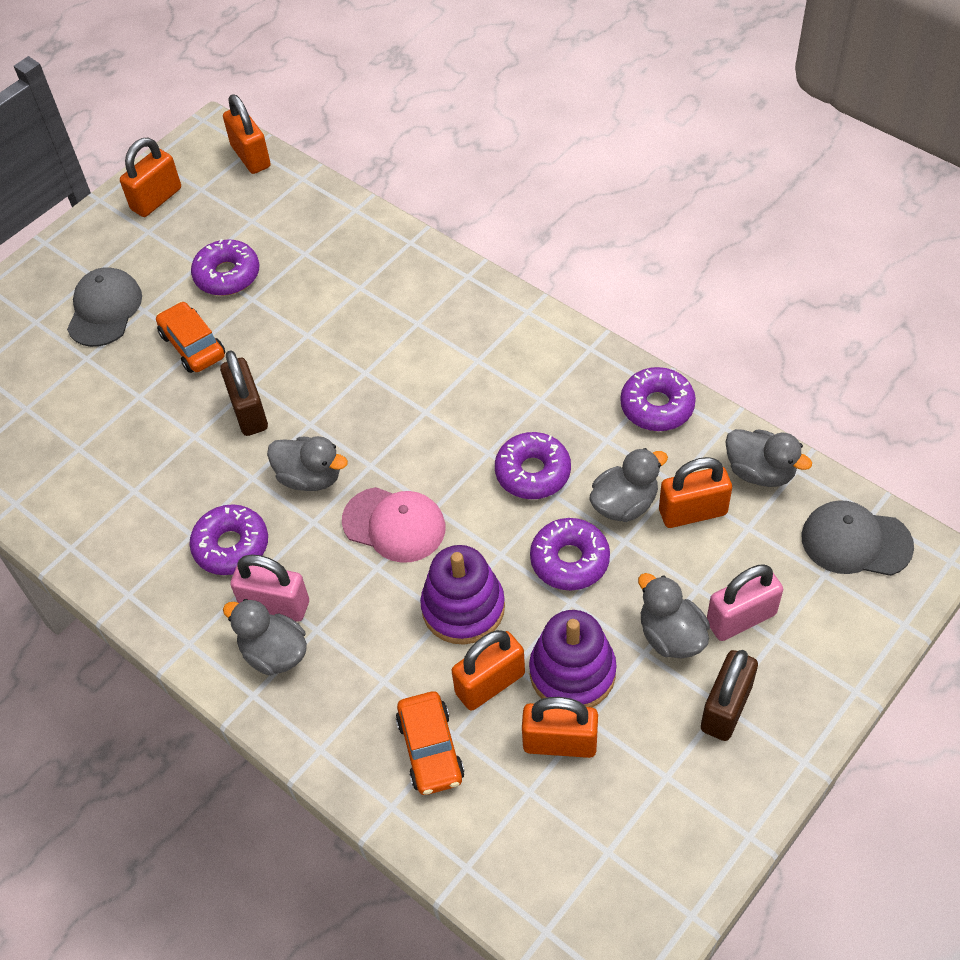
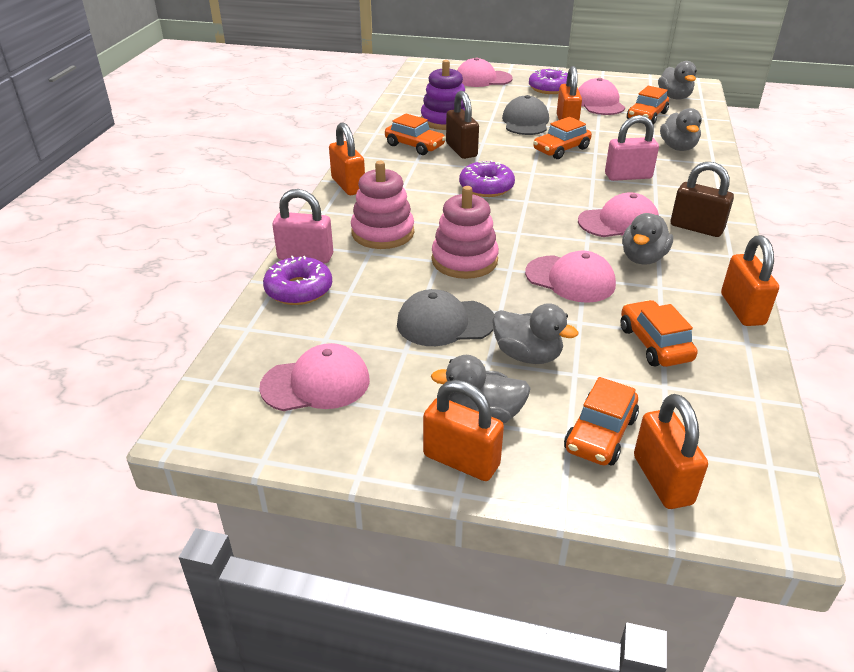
orange car: [156,301,225,373] [396,691,464,795] = 2 -> [385,113,446,155] [533,117,592,159] [564,377,639,465] [620,300,698,367] [627,86,669,125] = 5
pink cap: [342,487,445,563] = 1 -> [259,343,370,411] [457,57,513,87] [525,250,616,303] [578,78,625,115] [578,192,659,237] = 5
pink stacking toy: none = 0 -> [351,161,414,249] [432,186,499,279] = 2
purple donut: [189,504,268,575] [191,239,259,296] [495,432,571,499] [530,518,610,590] [620,367,696,431] = 5 -> [263,256,332,305] [459,160,515,197] [529,68,568,94] = 3
purple stacking toy: [420,545,505,645] [529,610,617,707] = 2 -> [421,60,465,130] = 1

